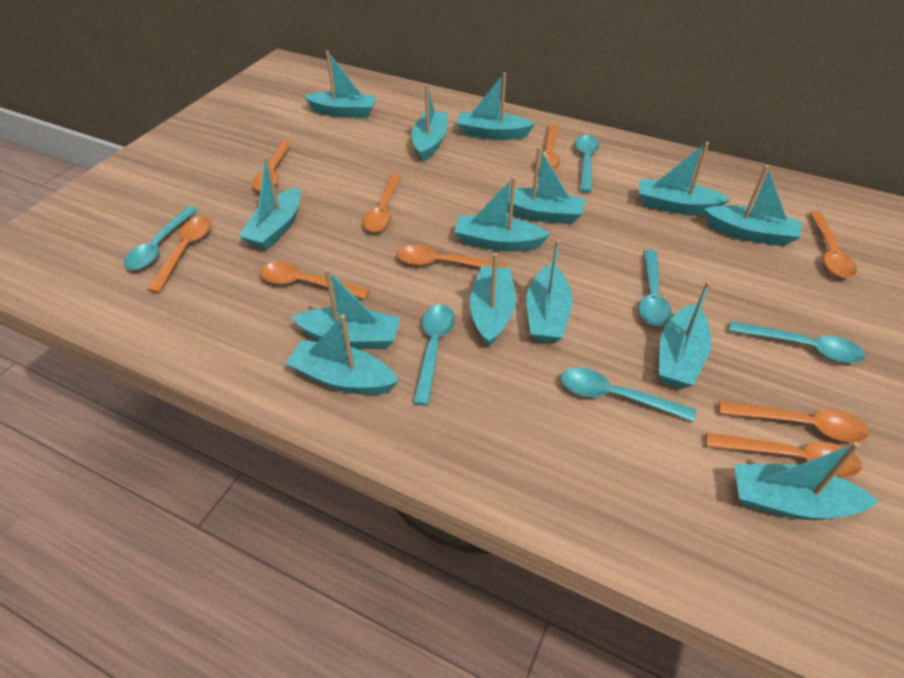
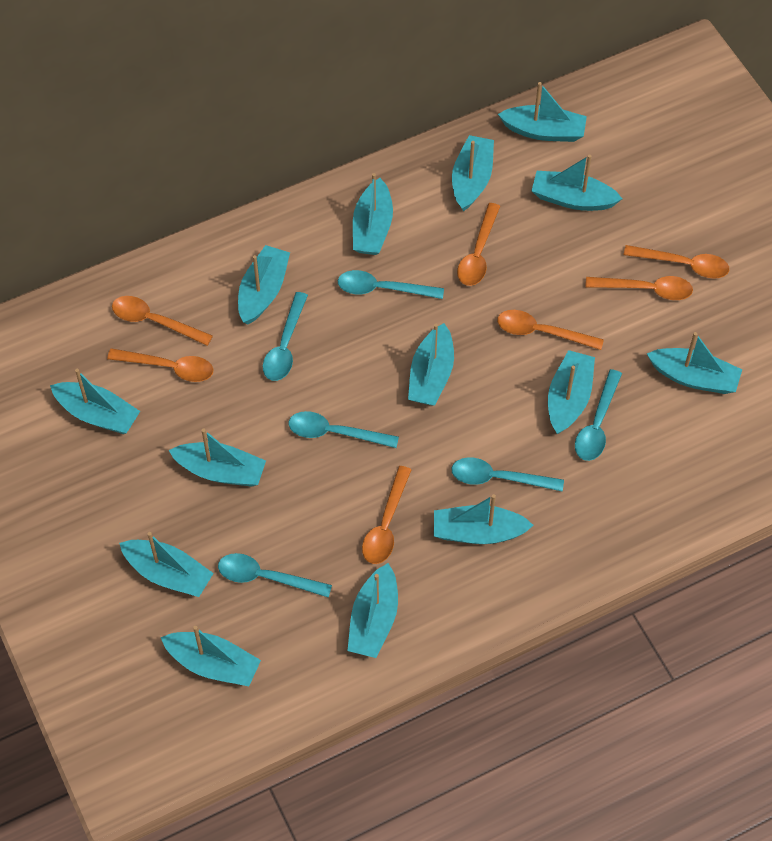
orange spoon: [147,217,211,293] [252,141,292,191] [259,262,370,299] [363,174,402,232] [397,245,507,268] [535,125,560,170] [706,433,862,477] [719,401,869,442] [809,211,857,278] = 9 -> [107,348,213,382] [112,296,213,346] [362,466,412,564] [457,203,500,286] [497,310,604,350] [585,276,693,300] [624,245,729,279] = 7

